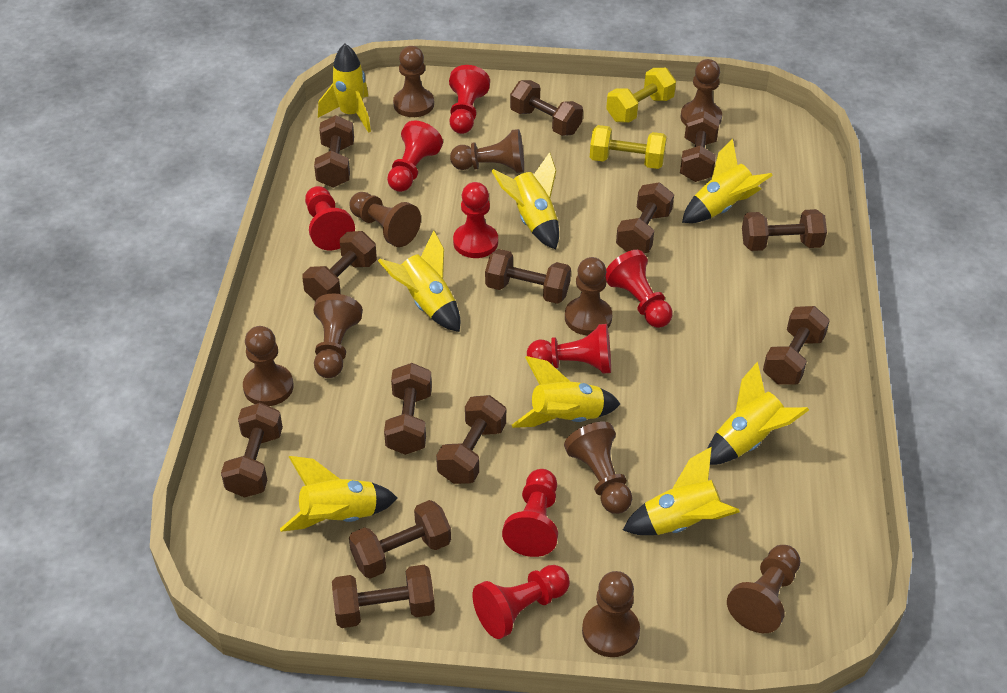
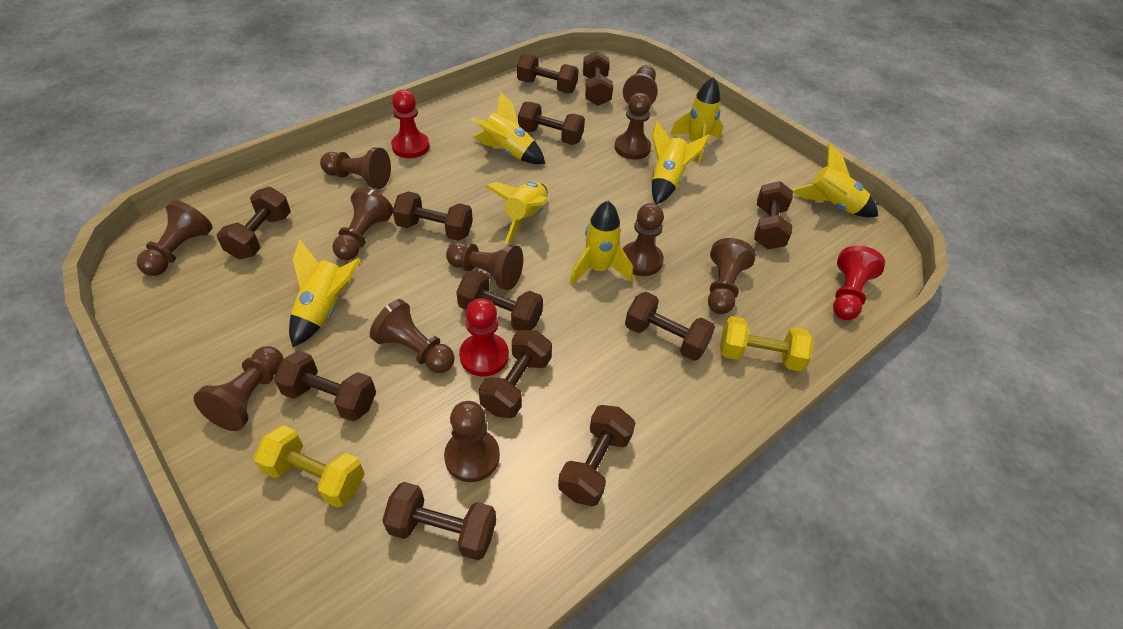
brown dumbbell: [221,403,283,497] [302,231,377,301] [314,115,354,188] [332,565,435,628] [349,500,451,579] [384,363,432,455] [436,395,506,484] [485,249,571,304] [510,80,583,136] [616,183,674,253] [680,111,720,182] [742,209,827,251] [763,306,830,385] = 13 -> [217,187,291,259] [274,351,376,421] [382,482,496,560] [393,191,473,241] [456,270,543,331] [479,330,552,418] [517,54,579,93] [518,102,585,145] [558,405,635,507] [583,51,613,106] [625,292,715,361] [754,181,793,249] = 12
brown pawn: [243,326,294,406] [313,294,363,378] [349,192,421,247] [393,46,434,117] [450,129,524,173] [564,421,632,514] [565,257,612,335] [582,571,640,657] [680,59,722,126] [727,545,800,633] = 10 -> [137,200,212,276] [194,346,283,431] [320,147,391,189] [332,187,393,260] [370,299,455,373] [444,401,500,482] [446,242,523,290] [615,93,651,160] [623,65,658,105] [623,203,664,276] [708,238,756,314] = 11
red pawn: [305,186,355,251] [387,121,443,192] [449,65,490,134] [453,182,498,258] [473,565,570,639] [502,469,558,557] [527,324,611,374] [605,250,673,328] = 8 -> [391,90,430,158] [459,298,509,376] [833,246,885,320] = 3
yellow rocket: [280,456,397,532] [318,44,371,133] [378,230,460,332] [492,152,559,250] [512,356,620,428] [623,447,740,535] [682,139,773,223] [707,362,809,465] = 8 -> [289,239,361,347] [471,92,545,164] [485,182,548,244] [570,201,633,285] [652,120,711,204] [670,77,723,163] [791,144,878,217] = 7

